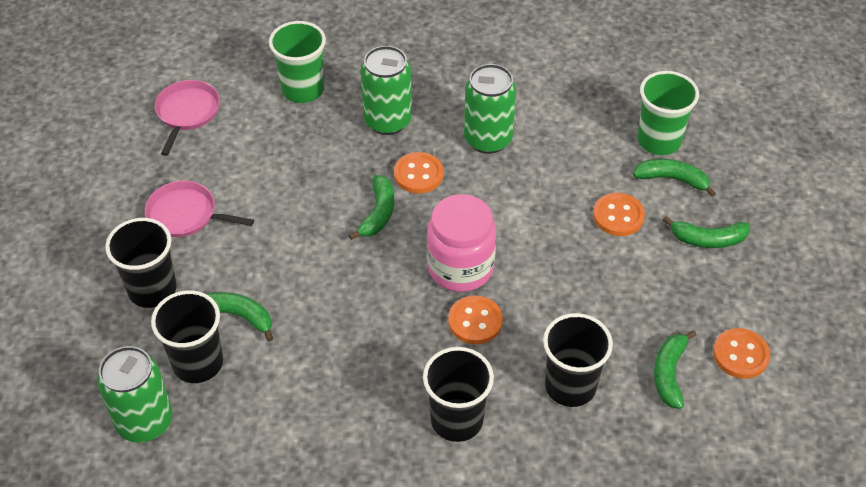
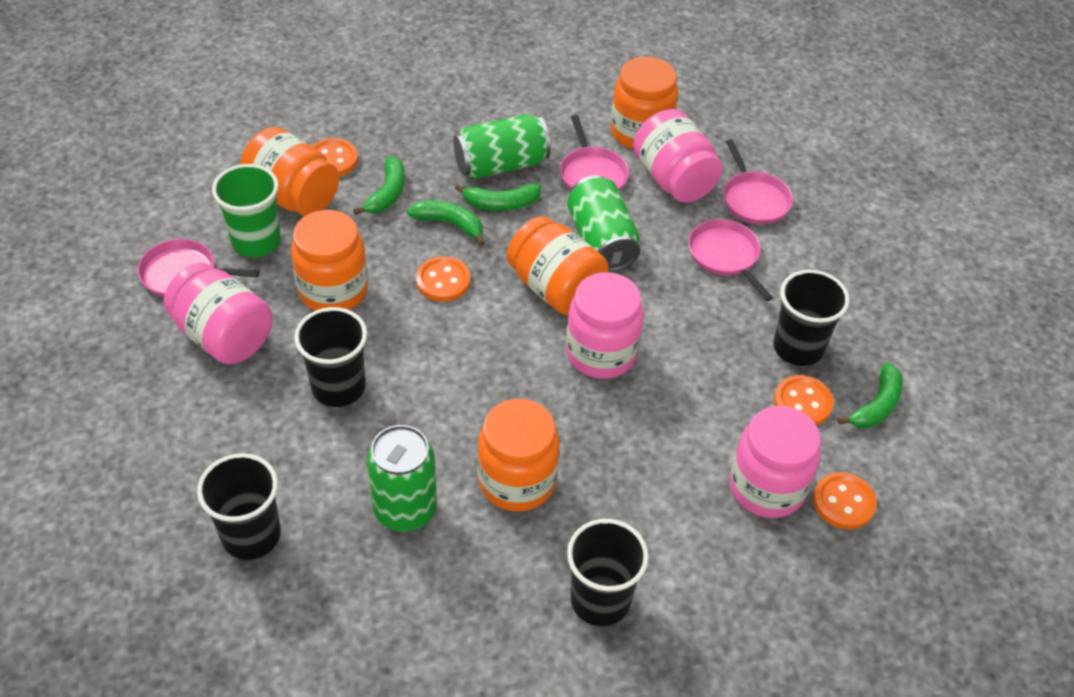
green banana: [207,292,273,342] [349,175,394,240] [633,159,716,197] [654,330,697,409] [663,216,750,248] = 5 -> [353,156,405,215] [407,200,485,246] [455,183,541,211] [837,363,903,428] = 4
green cup: [269,21,326,103] [637,71,699,155] = 2 -> [212,164,281,257] = 1
orange jar: none = 0 -> [240,127,339,216] [291,210,368,311] [478,399,560,512] [507,216,609,315] [611,56,678,149] = 5
pink jar: [427,194,496,292] = 1 -> [164,263,273,364] [566,272,644,379] [633,109,723,203] [730,406,821,518] = 4
pink pan: [145,181,254,237] [155,80,220,156] = 2 -> [137,239,260,297] [560,115,629,191] [688,219,773,301] [723,139,793,225] = 4

